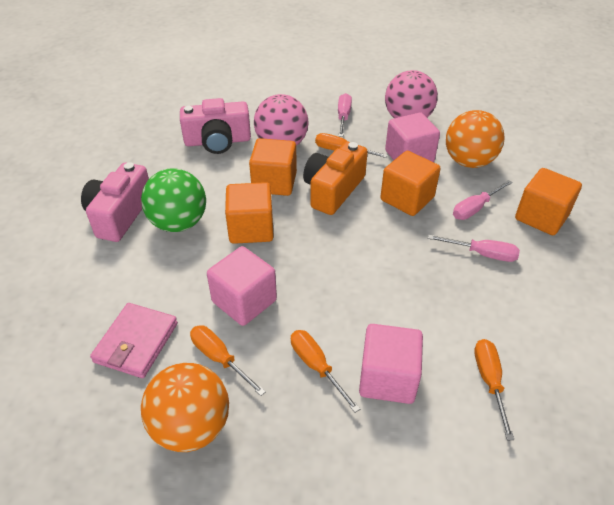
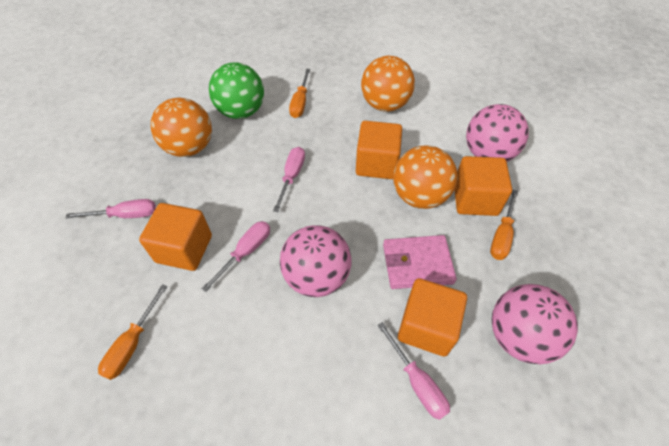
orange ball: [141,363,229,452] [446,110,505,168] = 2 -> [151,98,212,157] [361,56,415,112] [393,145,458,209] = 3
orange camera: [303,142,368,215] = 1 -> none = 0
orange screwdriver: [190,325,266,396] [291,330,360,413] [315,133,388,158] [474,339,514,440] = 4 -> [98,284,168,380] [289,69,310,118] [490,190,518,260] = 3
pink ball: [254,94,308,146] [385,70,438,118] = 2 -> [280,225,352,297] [466,104,529,162] [492,284,578,364] = 3
pink camera: [81,162,149,242] [180,98,251,154] = 2 -> none = 0
pink cube: [207,246,277,326] [359,324,423,404] [385,112,440,162] = 3 -> none = 0
pink screwdriver: [338,93,352,137] [428,235,520,262] [453,180,513,220] = 3 -> [66,199,156,218] [201,221,270,292] [273,147,305,212] [377,322,450,420] = 4

